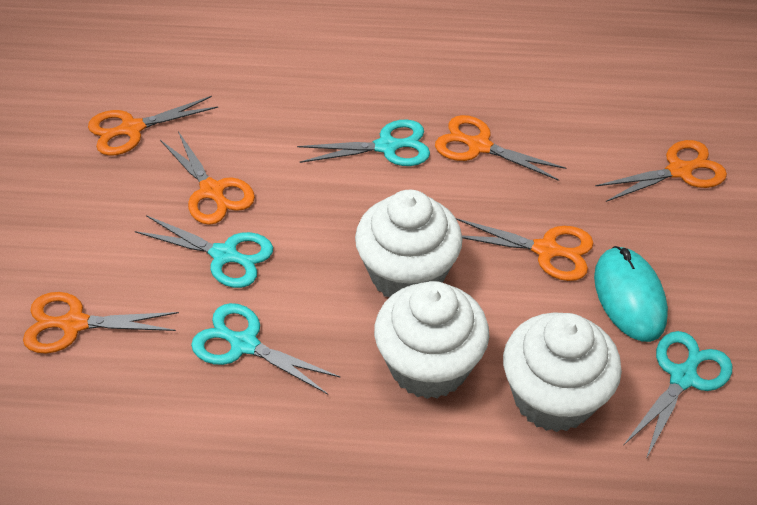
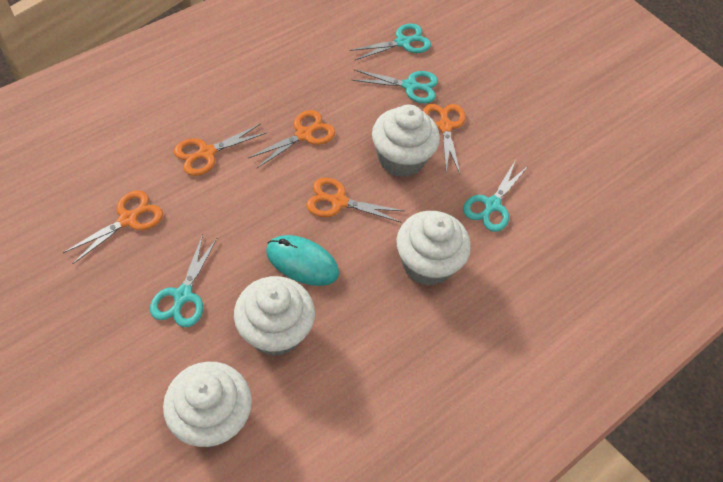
orange scissors: [23,292,179,354] [88,96,218,156] [160,131,255,225] [435,115,566,181] [456,218,594,281] [596,140,727,202] = 6 -> [63,191,163,264] [174,124,267,176] [248,110,335,168] [307,178,404,223] [423,104,465,174] = 5
white cupcake: [355,190,462,297] [374,281,489,399] [503,312,622,432] = 3 -> [163,362,252,447] [234,276,315,356] [372,104,440,177] [396,211,471,286] = 4

